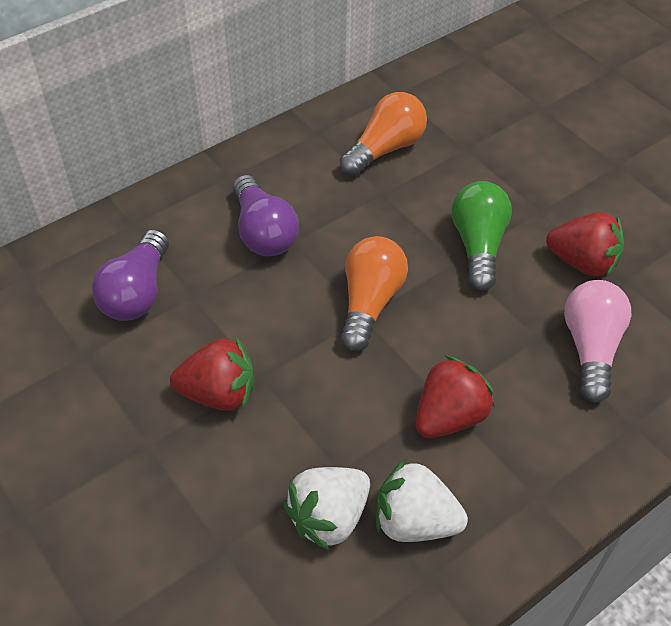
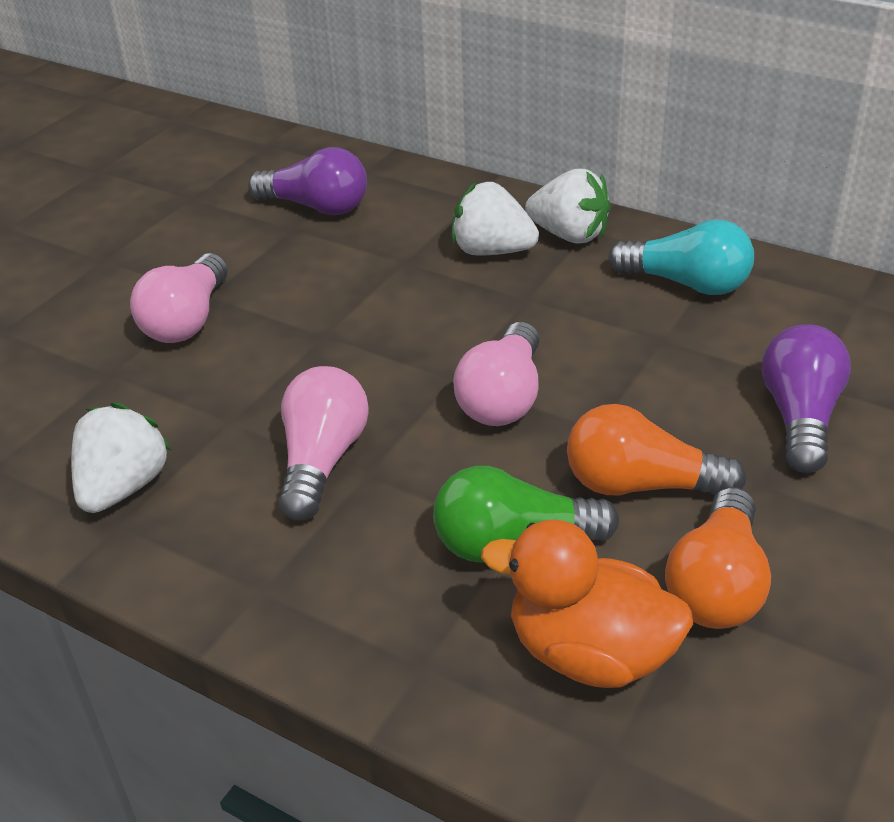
orange duck: none = 0 -> [481,520,693,688] = 1
pink light bulb: [564,280,631,403] = 1 -> [130,253,228,343] [278,366,369,521] [453,322,539,426] = 3
red strawberry: [170,337,254,411] [416,356,495,438] [546,212,624,277] = 3 -> none = 0
turquoise light bulb: none = 0 -> [608,219,754,295] = 1
white strawberry: [283,467,370,550] [376,459,468,542] = 2 -> [71,403,172,513] [452,182,539,255] [525,169,611,243] = 3

